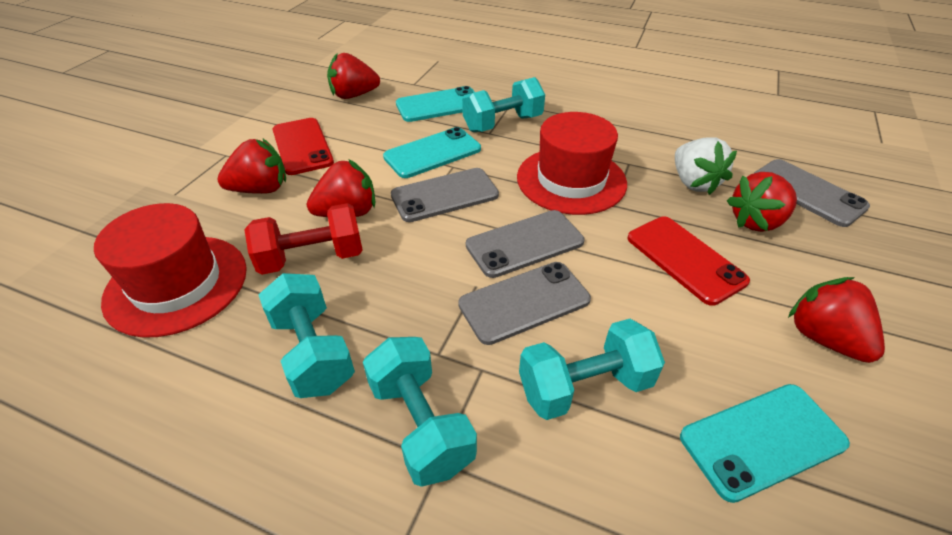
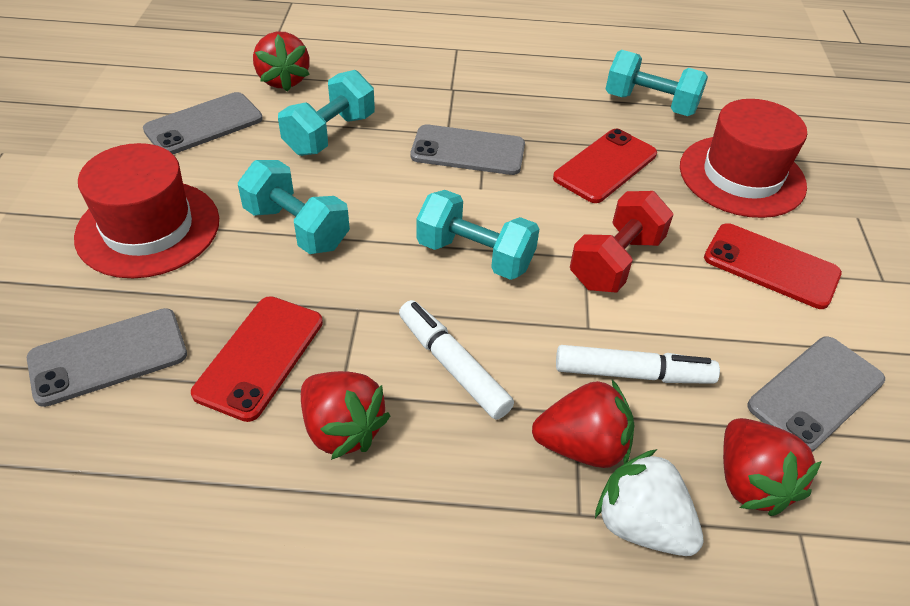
red phone: [272,118,334,175] [627,217,750,306] = 2 -> [191,296,323,422] [553,129,657,203] [704,223,842,309] = 3
red strawberry: [217,138,286,194] [307,159,375,217] [327,53,380,99] [727,172,797,232] [788,277,885,363] = 5 -> [253,31,310,92] [301,371,391,460] [532,380,634,468] [723,418,822,516] = 4
turquoise phone: [383,127,481,178] [396,86,475,122] [680,384,850,503] = 3 -> none = 0
white marker: none = 0 -> [399,300,514,420] [556,345,720,384] = 2

